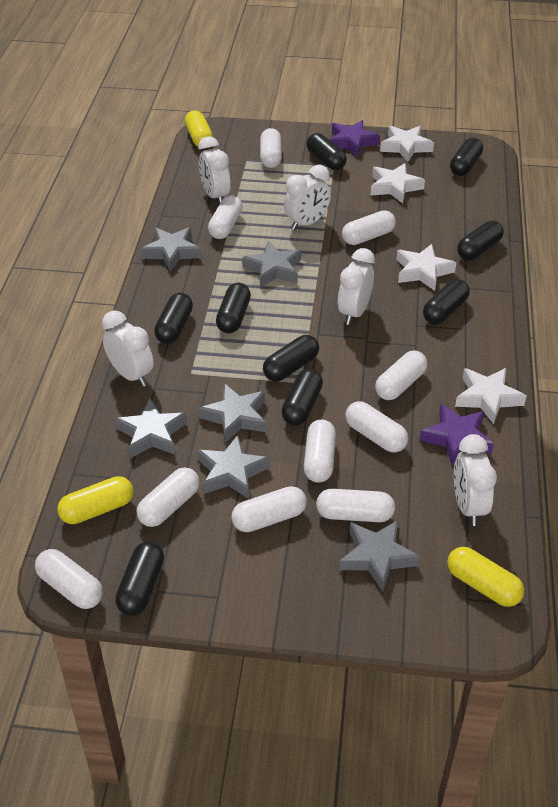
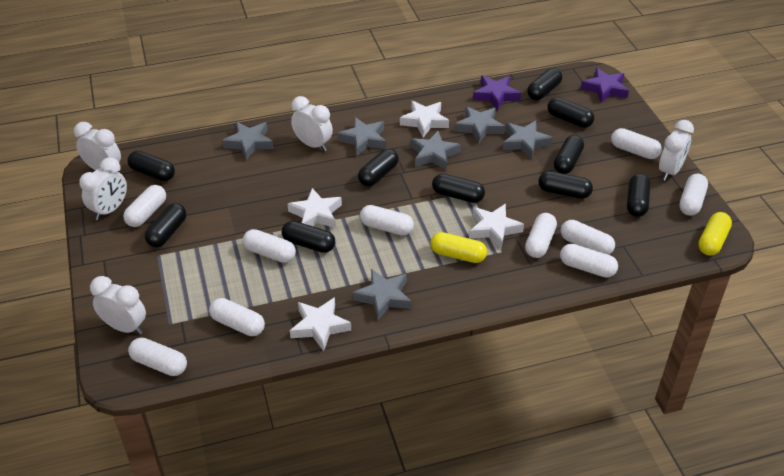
black capsule: [115,541,164,616] [154,293,193,344] [216,283,251,333] [263,335,319,382] [281,369,323,426] [306,133,347,170] [423,279,470,324] [450,138,483,176] [457,221,504,260] = 9 -> [127,151,175,181] [145,203,186,247] [282,221,335,253] [358,149,399,186] [432,174,485,203] [527,68,562,100] [538,171,593,199] [547,97,594,128] [554,135,584,174] [627,174,650,217] = 10
yellow capsule: [57,476,134,524] [185,111,213,147] [447,547,524,607] = 3 -> [430,232,487,263] [698,212,732,256] = 2

